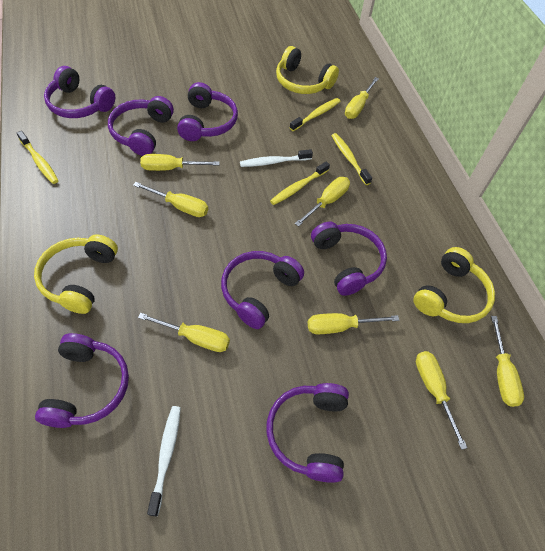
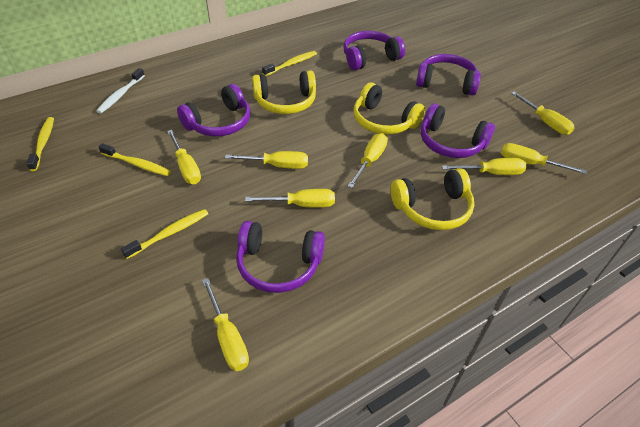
purple headphones: [35,333,129,428] [44,66,115,118] [108,96,174,156] [177,82,238,141] [221,251,304,329] [266,383,349,483] [311,222,387,296] = 7 -> [177,84,250,136] [236,221,325,293] [343,31,405,70] [416,54,481,96] [421,103,495,158] = 5
white toothbrush: [147,406,181,516] [240,149,313,167] = 2 -> [96,68,145,114] = 1

